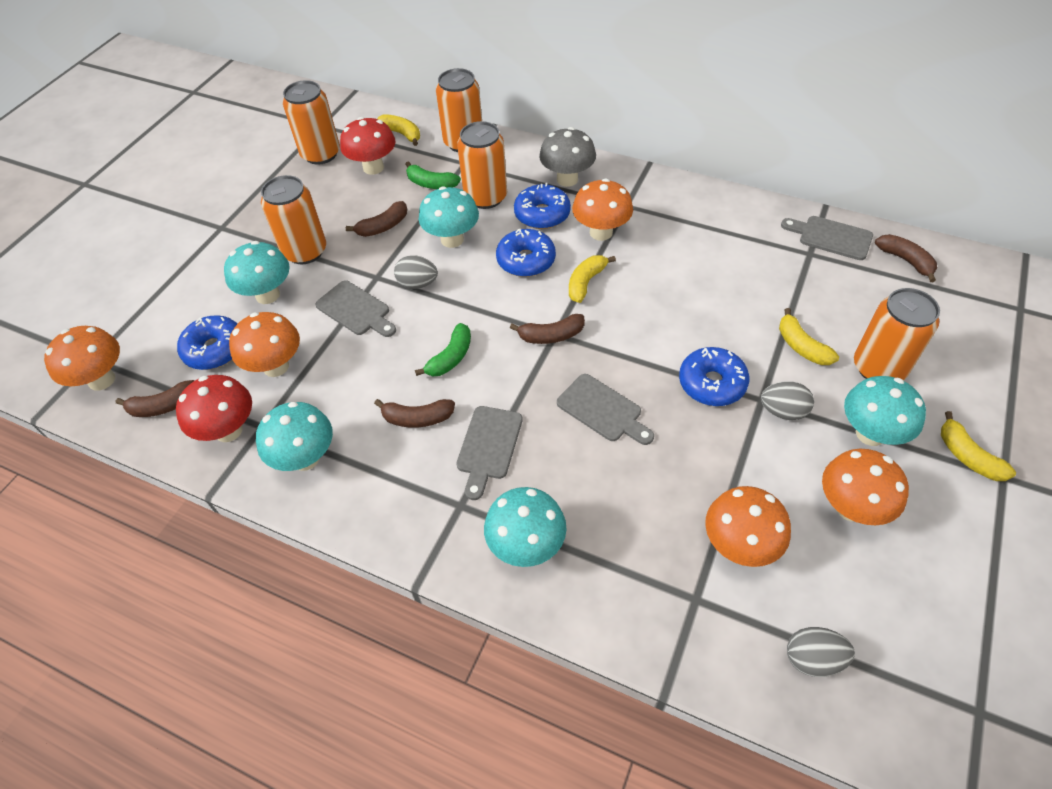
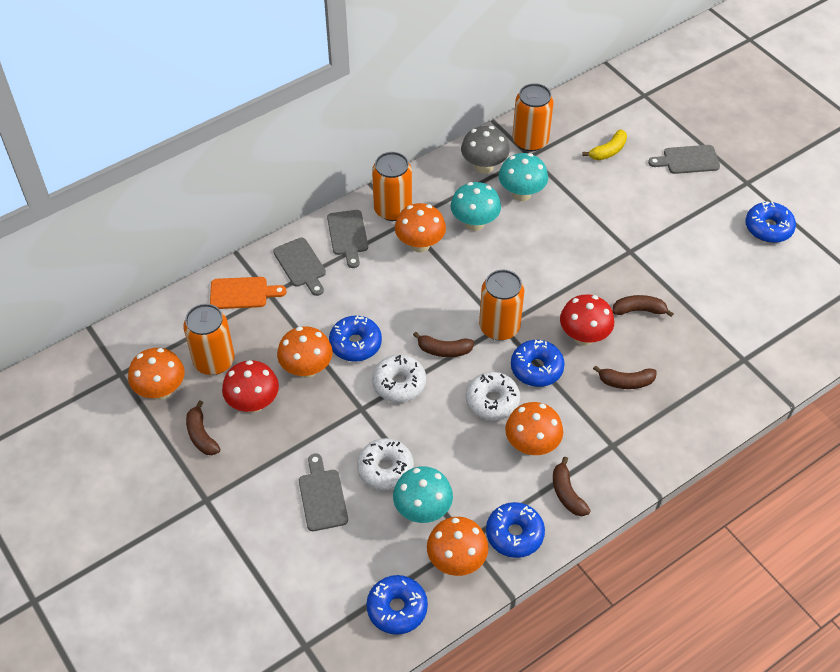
blue donut: [177,315,238,370] [496,229,556,277] [514,183,571,229] [679,347,749,406] = 4 -> [329,315,382,362] [367,575,428,635] [486,502,545,558] [511,340,565,387] [745,201,796,243] = 5
green banana: [405,161,461,189] [415,323,471,376] = 2 -> none = 0
grey egg: [394,255,438,289] [761,381,814,420] [787,627,855,677] = 3 -> none = 0
orange can: [261,175,326,264] [283,80,340,165] [436,68,482,152] [457,121,507,209] [854,288,940,380] = 5 -> [183,304,235,375] [372,152,412,221] [479,270,525,341] [512,83,554,152] = 4
orange cutting board: none = 0 -> [210,277,287,309] = 1
turquoise mushroom: [224,241,290,304] [256,402,333,471] [418,186,479,248] [484,487,567,567] [844,376,926,446] = 5 -> [393,466,453,523] [451,182,501,231] [499,153,548,201] = 3
white donut: none = 0 -> [357,438,414,491] [372,355,426,403] [466,372,520,421] = 3
yellow banana: [377,114,420,146] [569,255,616,303] [779,308,839,365] [941,411,1016,481] = 4 -> [582,129,627,160] = 1

